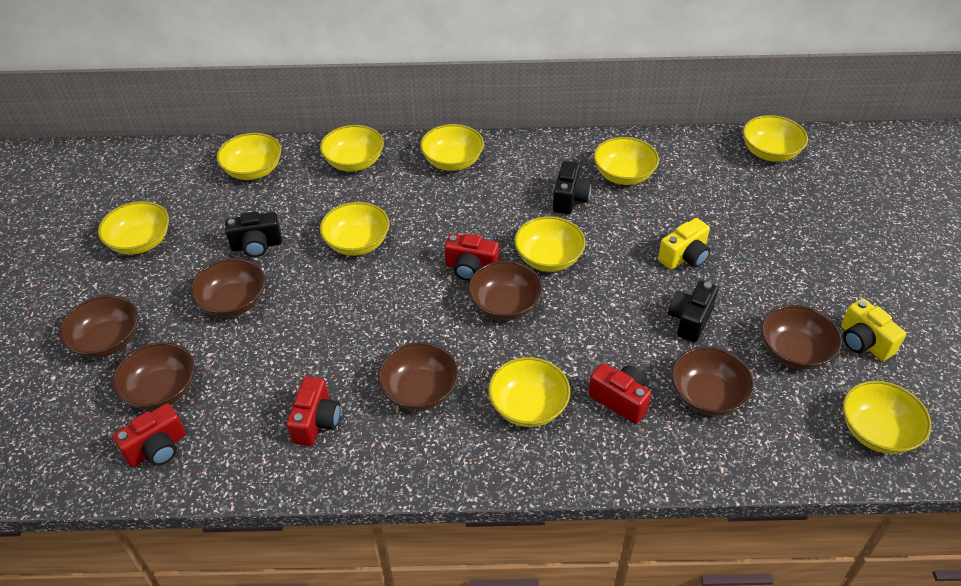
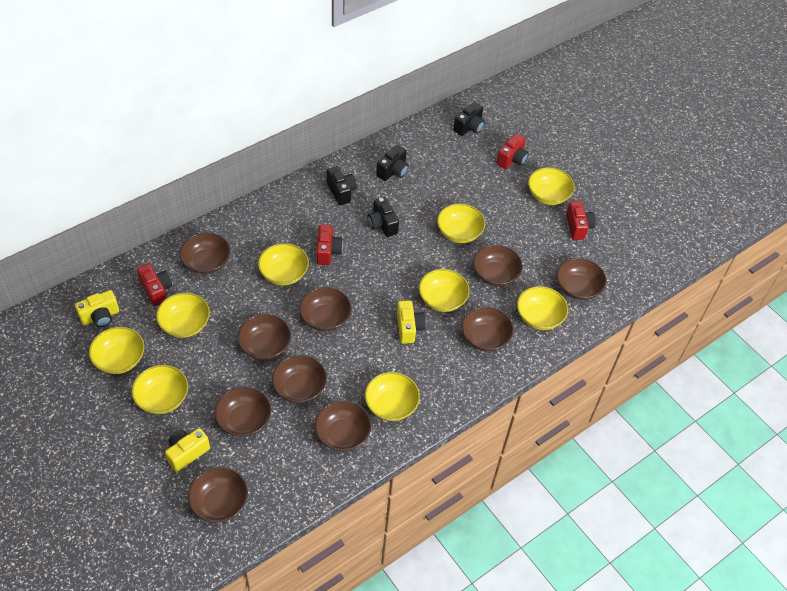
black camera: [225,211,282,257] [553,161,592,214] [668,281,718,343] = 3 -> [327,166,357,205] [367,197,399,237] [376,145,409,181] [453,102,485,136] = 4
brown bowl: [59,295,138,358] [112,342,195,410] [190,258,265,317] [378,342,459,410] [468,261,543,320] [671,347,754,416] [761,305,842,370] = 7 -> [180,232,230,274] [188,467,248,522] [215,387,271,437] [237,314,291,360] [272,355,327,403] [299,287,352,331] [315,400,371,452] [461,306,514,352] [473,245,523,287] [557,258,607,300] = 10
yellow bowl: [98,201,169,255] [217,133,281,180] [320,125,384,172] [320,202,390,256] [420,124,484,171] [488,357,571,427] [514,216,586,272] [594,137,659,185] [743,115,808,162] [843,381,931,454] = 10 -> [89,327,144,374] [132,365,188,414] [156,293,210,338] [258,243,309,286] [365,372,420,421] [419,269,470,312] [437,204,485,243] [517,286,568,330] [528,167,575,205] = 9
yellow camera: [658,218,710,270] [841,299,906,361] = 2 -> [75,290,119,327] [165,428,210,472] [397,300,426,344] = 3

